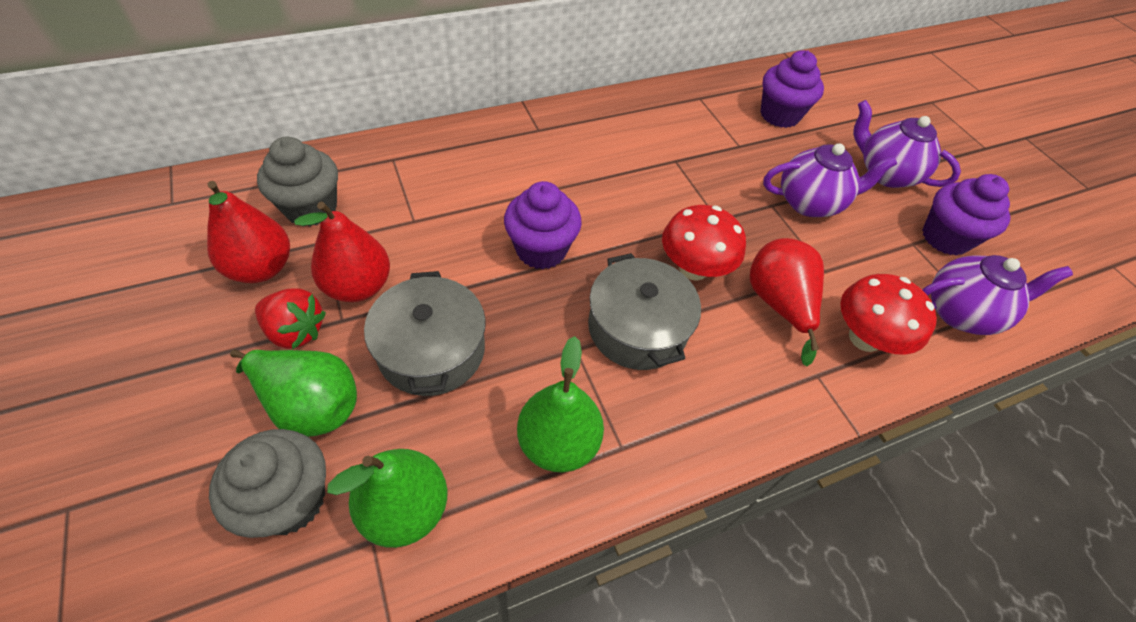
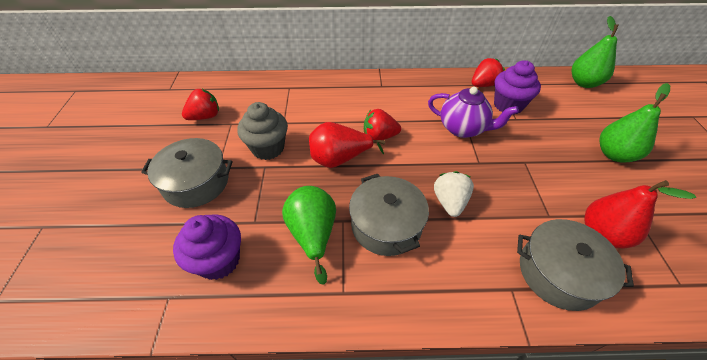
grey cupcake: [209,429,326,538] [257,137,338,227] = 2 -> [237,102,288,160] = 1
grey pot: [364,271,486,396] [588,253,701,370] = 2 -> [141,138,233,208] [349,174,429,256] [517,219,634,311] = 3
purple cupcake: [504,181,582,269] [760,50,824,128] [922,174,1010,256] = 3 -> [173,214,241,280] [494,60,541,115] = 2
purple teapot: [763,143,897,217] [853,100,961,188] [922,255,1073,335] = 3 -> [428,87,519,138] = 1
red mushroom: [662,205,746,281] [840,274,937,355] = 2 -> none = 0
red pear: [207,181,290,283] [294,202,390,302] [750,238,824,366] = 3 -> [309,122,385,168] [584,180,696,248] = 2
red strawberry: [255,288,326,350] = 1 -> [182,89,219,120] [364,109,401,140] [472,58,505,87] = 3
white strawberry: none = 0 -> [434,171,474,217] = 1

